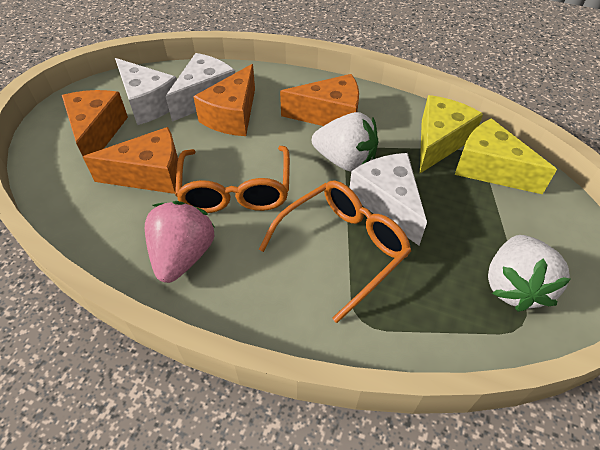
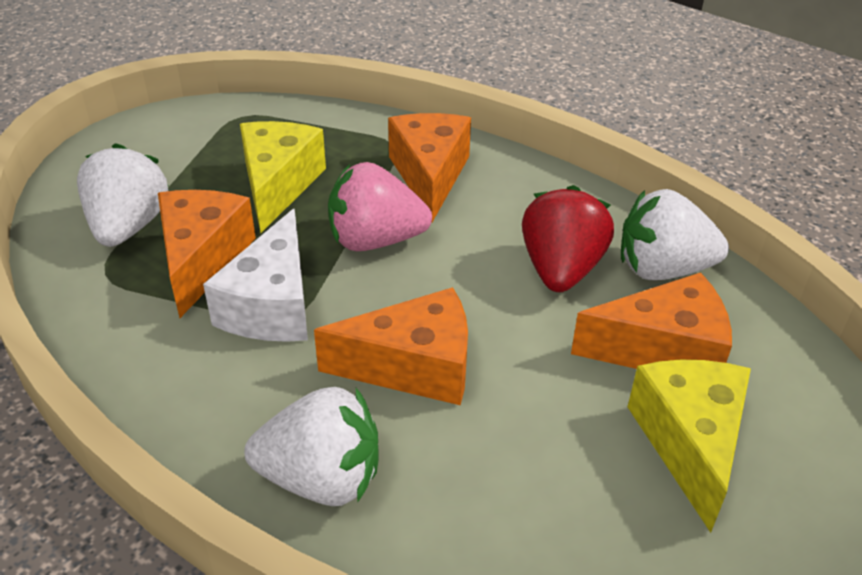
orange glasses: [175,146,290,213] [259,180,411,323] = 2 -> none = 0
red strawberry: none = 0 -> [522,185,614,292] = 1
white cheese: [115,58,177,125] [165,53,235,122] [350,153,427,246] = 3 -> [203,208,308,342] = 1
white strawberry: [312,112,378,172] [488,235,571,312] = 2 -> [77,143,168,247] [244,387,379,506] [621,189,729,280] = 3

